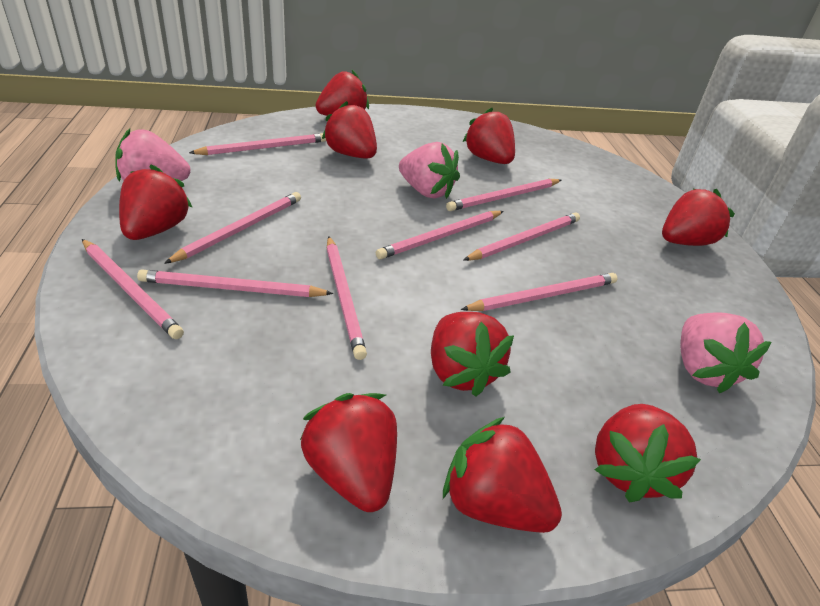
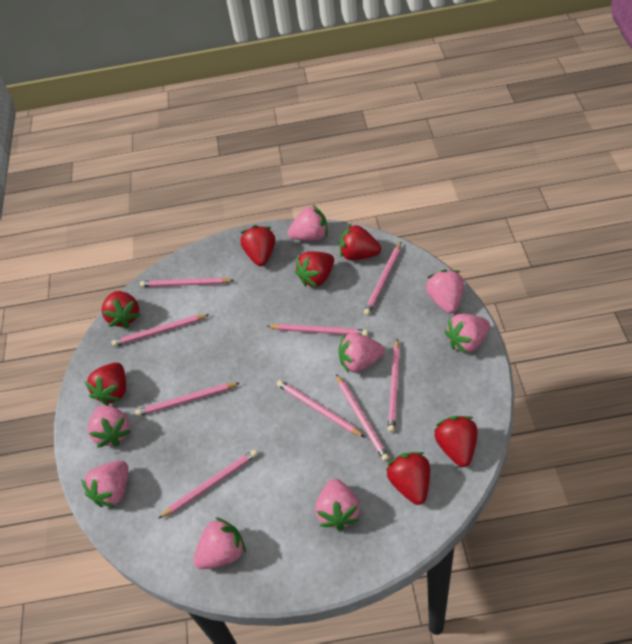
pink strawberry: [115,129,190,181] [399,142,460,199] [680,312,772,394] = 3 -> [81,460,128,507] [88,405,131,448] [193,517,246,569] [288,204,328,241] [315,479,360,530] [339,333,385,373] [426,269,464,314] [445,314,490,354] = 8
red strawberry: [119,164,192,240] [300,393,397,512] [315,70,369,116] [322,101,377,159] [431,312,514,397] [443,417,562,533] [463,108,515,164] [595,404,701,503] [662,189,735,246] = 9 -> [85,362,126,405] [101,291,140,328] [241,225,275,266] [295,251,334,288] [340,223,381,260] [386,452,430,505] [434,416,478,467] = 7

